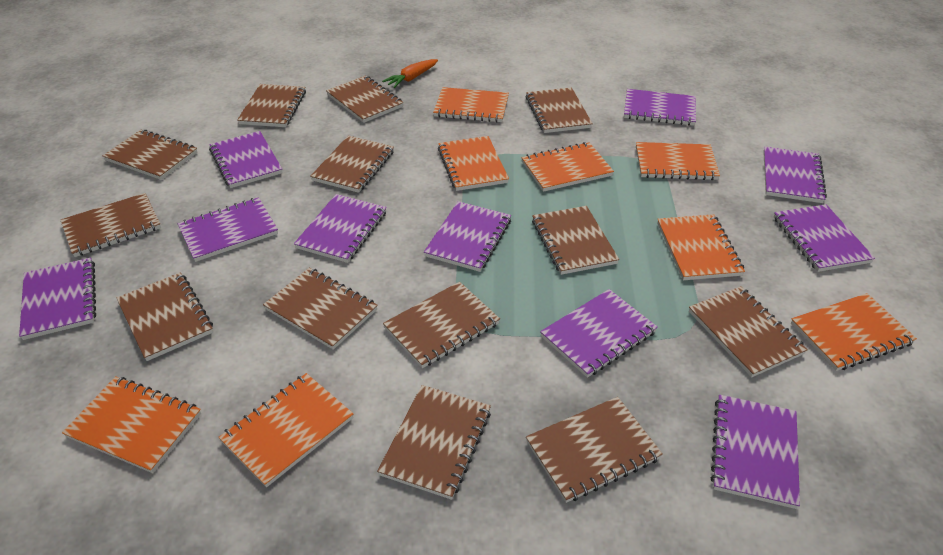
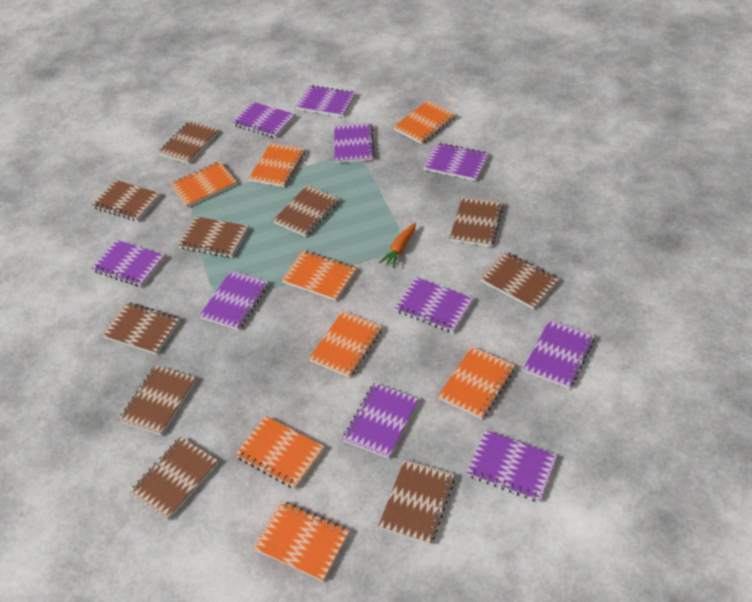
brown notebook: [61,193,161,257] [103,129,198,180] [117,272,213,361] [237,84,306,127] [263,268,378,350] [310,135,394,193] [326,75,403,123] [377,385,491,500] [383,282,500,368] [526,87,593,133] [526,397,663,503] [532,206,619,275] [689,286,808,377] = 13 -> [92,180,161,221] [102,302,180,355] [119,365,196,436] [130,437,218,520] [158,121,219,164] [178,217,249,258] [273,185,340,237] [378,459,455,545] [450,197,504,247] [480,252,559,309] = 10

